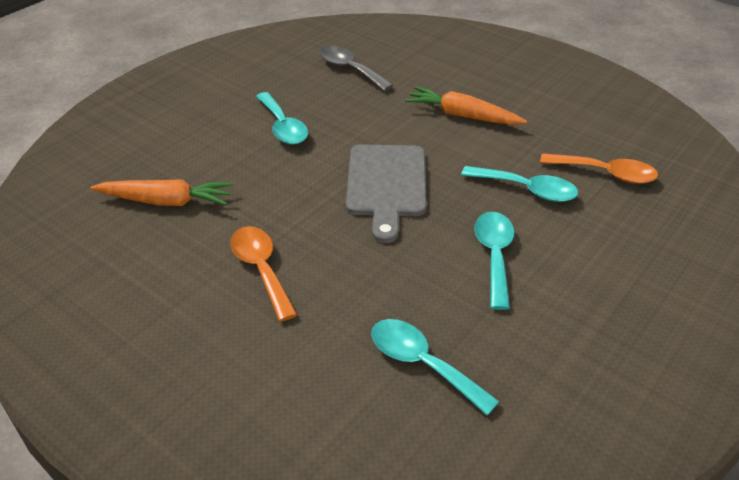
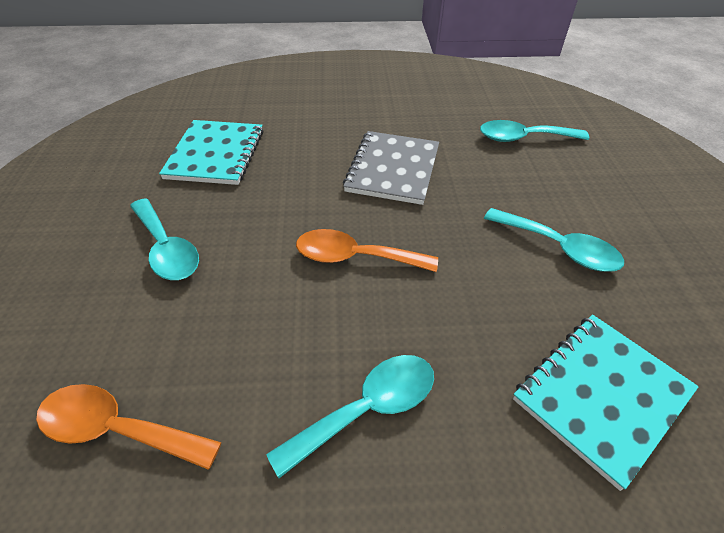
grey cutting board: [346,144,427,243] = 1 -> none = 0
grey notebook: none = 0 -> [343,131,439,205] = 1
grey spoon: [319,46,393,91] = 1 -> none = 0
orange carrot: [91,179,233,206] [405,86,527,125] = 2 -> none = 0
turquoise notebook: none = 0 -> [159,120,263,185] [513,314,699,491] = 2

